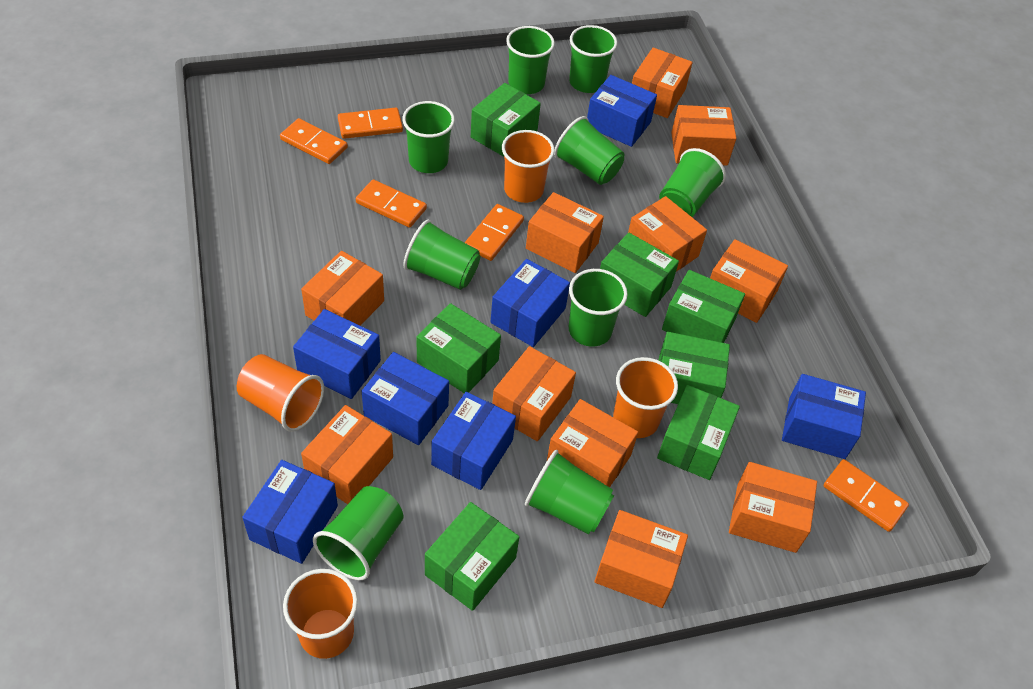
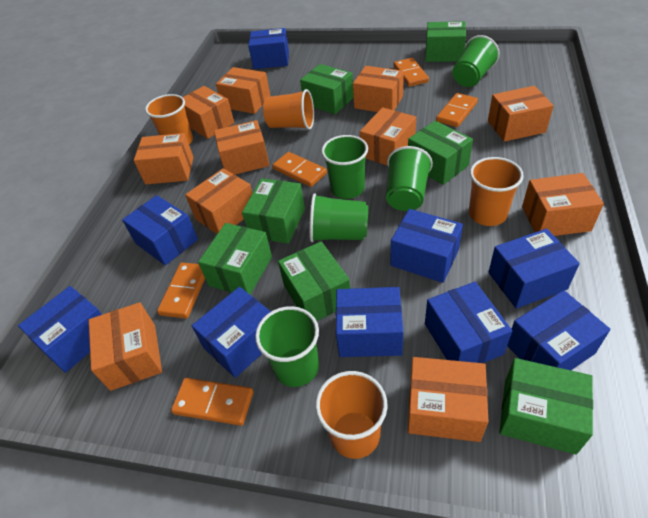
blue box: [242,460,338,564] [293,309,381,399] [362,352,449,445] [431,392,516,490] [491,259,570,347] [587,75,657,147] [782,374,866,459] = 7 -> [18,286,102,373] [122,195,198,265] [192,287,271,378] [248,28,289,69] [336,287,403,357] [391,209,463,283] [425,282,512,363] [488,229,580,309] [507,290,610,370] = 9
green cup: [313,486,404,580] [402,101,455,173] [403,220,480,290] [506,26,555,94] [525,450,614,534] [554,116,625,185] [569,25,617,93] [569,269,628,347] [659,148,726,217] = 9 -> [255,306,319,387] [309,193,368,242] [321,135,368,199] [386,146,433,211] [452,35,500,87] = 5

